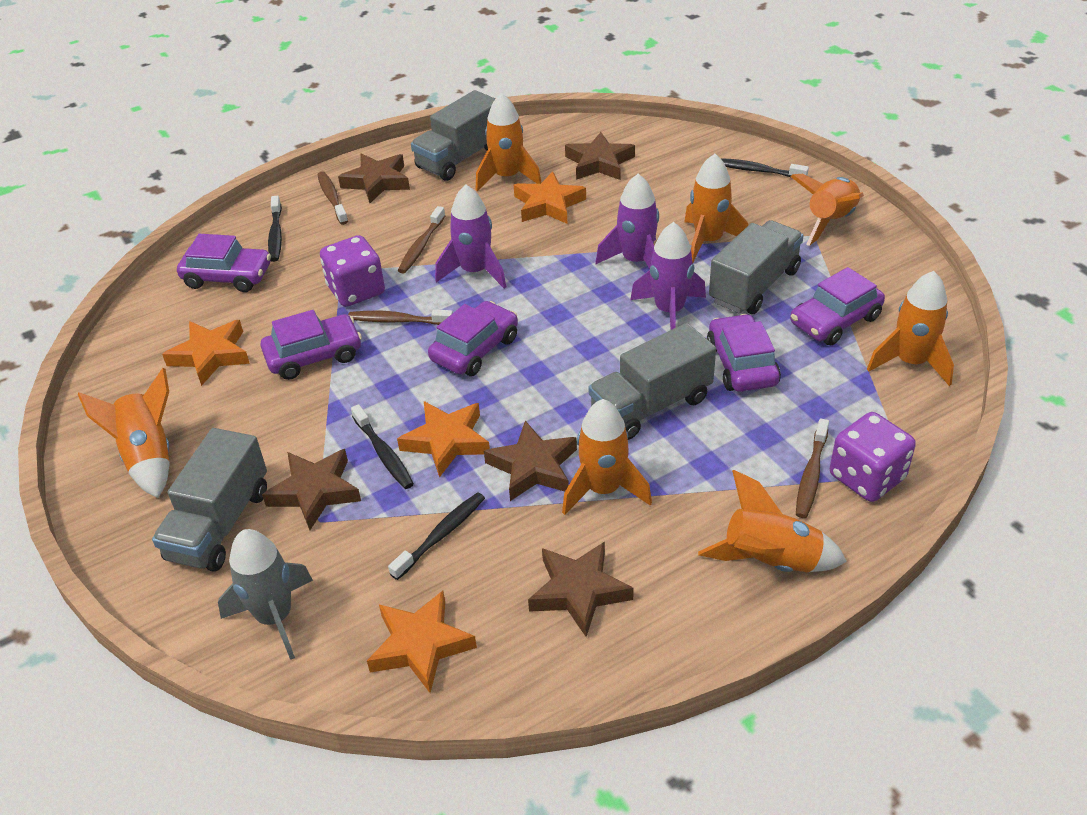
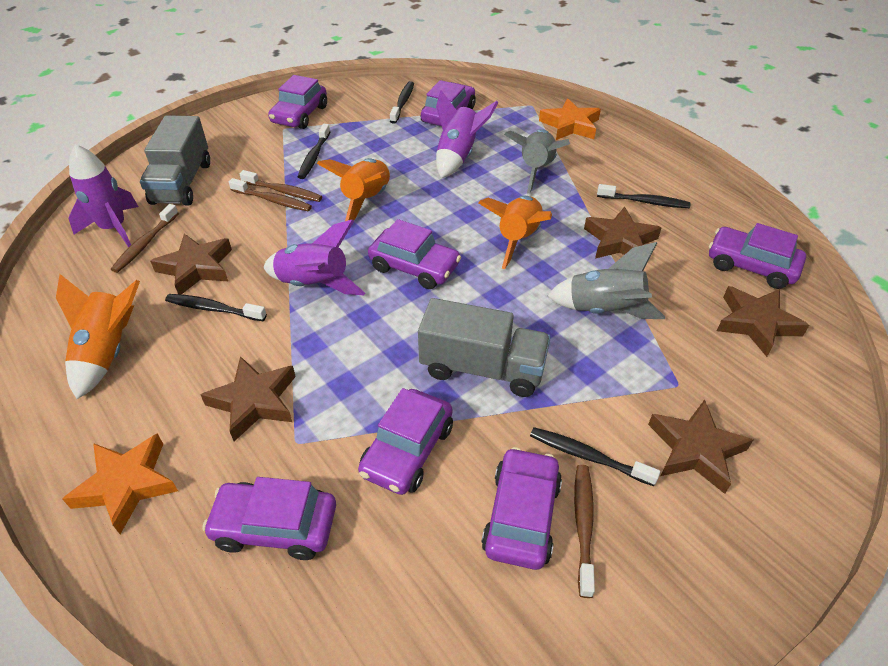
black toothbrush: [268,195,282,262] [351,404,414,489] [388,492,485,580] [721,158,809,177] = 4 -> [165,294,267,321] [298,124,330,179] [390,81,414,124] [530,427,660,486] [597,184,691,208] = 5
grey rocket: [218,529,313,660] = 1 -> [504,129,570,194] [547,242,665,319] = 2
grey truck: [152,428,267,572] [411,90,495,181] [589,323,716,440] [709,220,804,314] = 4 -> [140,115,210,206] [418,298,550,397] = 2
orange rocket: [78,368,170,498] [476,93,542,191] [562,399,652,515] [684,154,748,262] [698,470,847,572] [791,174,864,246] [867,271,954,386] = 7 -> [56,274,140,399] [317,158,390,221] [478,195,552,269] = 3
orange star: [162,320,250,386] [367,591,477,693] [397,401,490,478] [514,171,586,224] = 4 -> [63,433,178,534] [539,98,601,140] = 2
purple car: [177,234,271,292] [260,310,362,380] [428,301,518,376] [707,314,781,392] [790,267,885,345] = 5 -> [203,477,336,560] [268,75,327,129] [358,388,453,495] [368,219,461,289] [421,80,476,126] [481,447,562,570] [709,223,806,289] = 7
purple dice: [320,235,385,307] [830,412,916,502] = 2 -> none = 0

